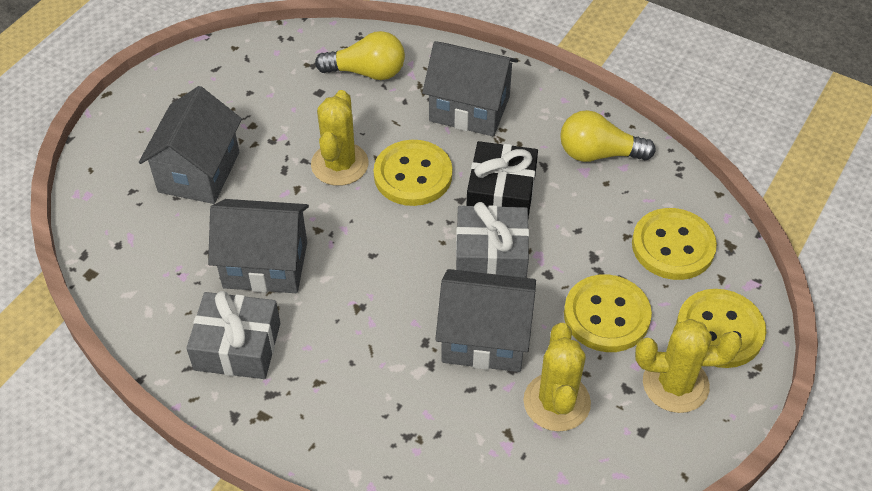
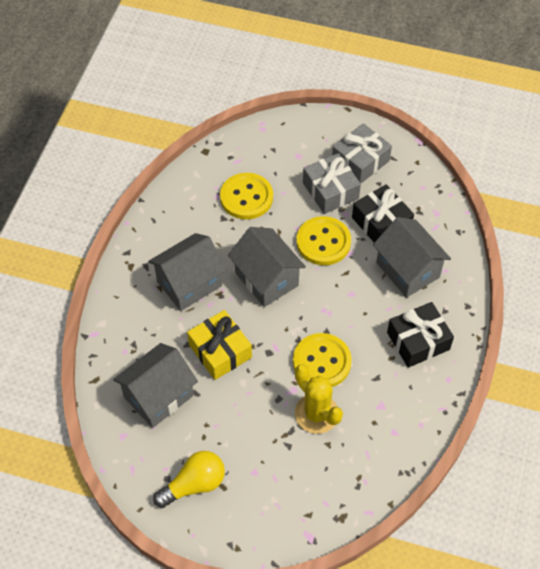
black gift: [466,141,538,217] = 1 -> [352,184,414,242] [387,302,454,368] = 2
yellow button: [374,140,452,206] [564,274,652,352] [632,208,717,280] [676,289,766,368] = 4 -> [220,173,273,220] [293,333,352,387] [296,216,351,265] = 3
yellow cactus: [311,90,369,186] [523,323,591,431] [635,319,742,413] = 3 -> [295,365,343,434] = 1
yellow gift: none = 0 -> [187,310,252,380] = 1
yellow light bulb: [315,31,405,80] [560,110,656,162] = 2 -> [153,451,225,508] = 1

